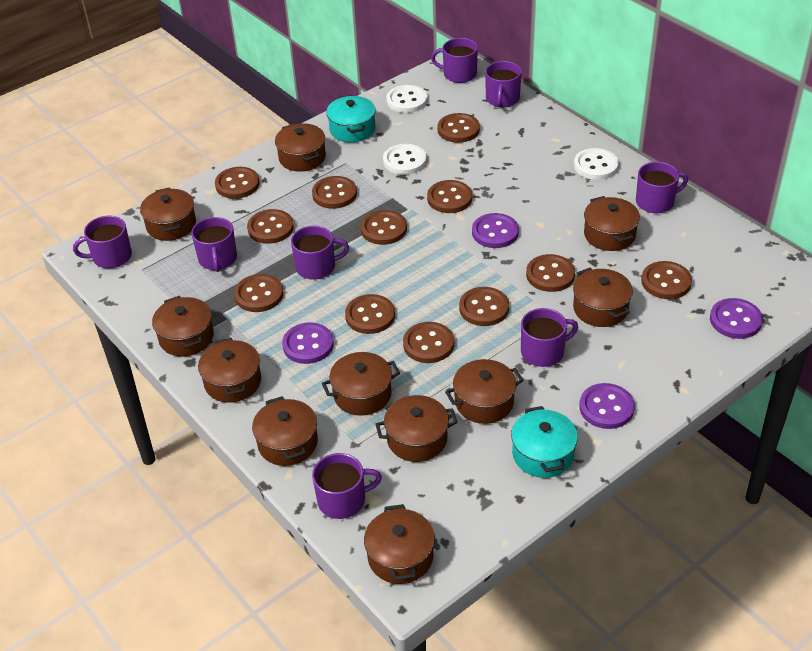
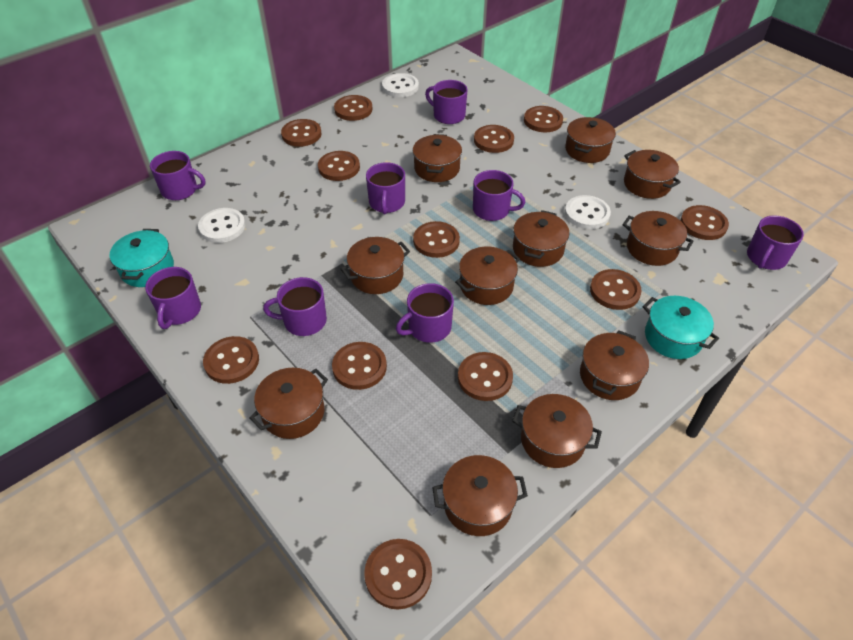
purple button: [282,323,334,364] [472,213,519,248] [579,383,635,429] [710,298,763,339] = 4 -> none = 0

